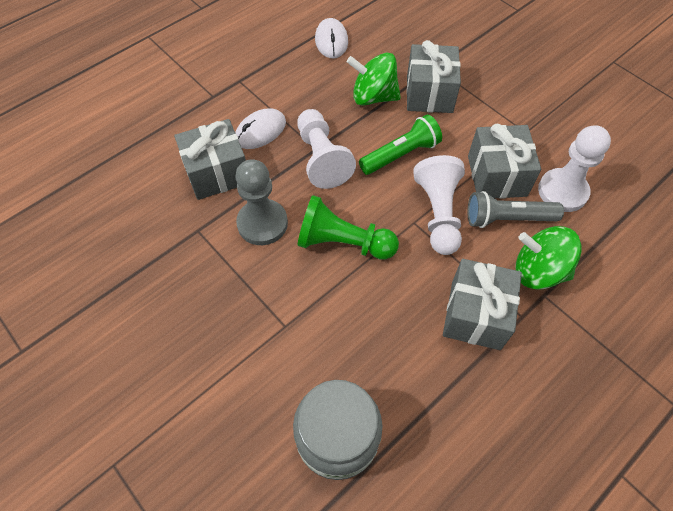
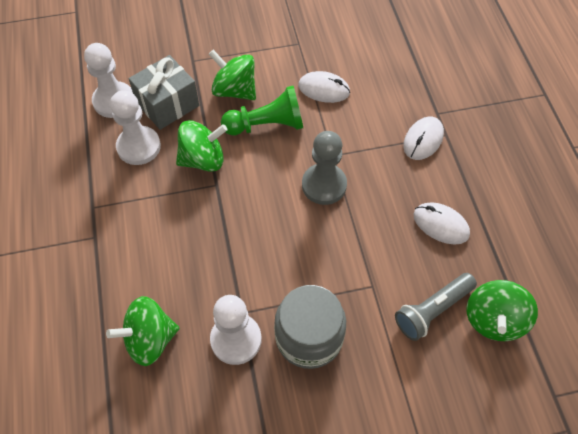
green flashlight: [359,114,442,175] = 1 -> none = 0
green spinning top: [347,53,401,105] [516,226,582,290] = 2 -> [106,296,179,366] [176,120,228,172] [209,50,256,100] [467,280,538,341] = 4
grey gift: [174,119,246,200] [406,40,461,113] [443,259,522,350] [468,124,541,199] = 4 -> [128,55,199,130] = 1
white mouse: [235,108,286,149] [315,18,348,58] = 2 -> [298,71,350,103] [403,117,444,160] [414,202,470,245] = 3

